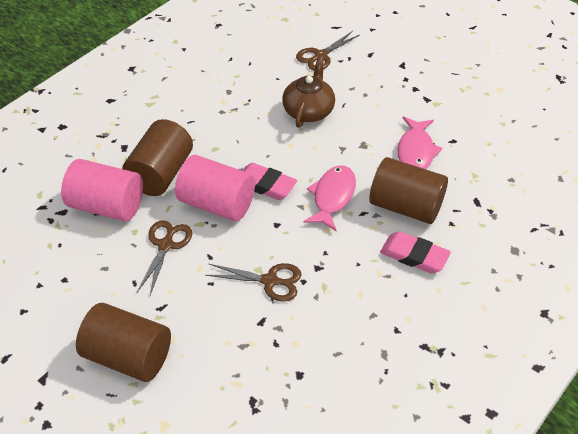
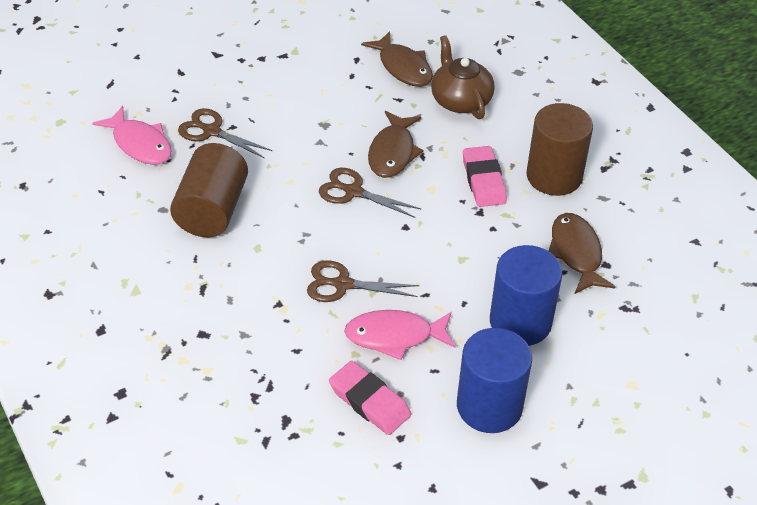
blue cylinder: none = 0 -> [457,328,532,433] [490,245,562,346] = 2
brown cylinder: [76,303,171,382] [122,119,193,196] [369,157,448,224] = 3 -> [170,143,248,237] [526,103,593,196] = 2
brown fish: none = 0 -> [361,31,433,87] [368,111,424,178] [549,213,615,294] = 3
pink cylinder: [61,159,143,221] [175,155,255,221] = 2 -> none = 0

